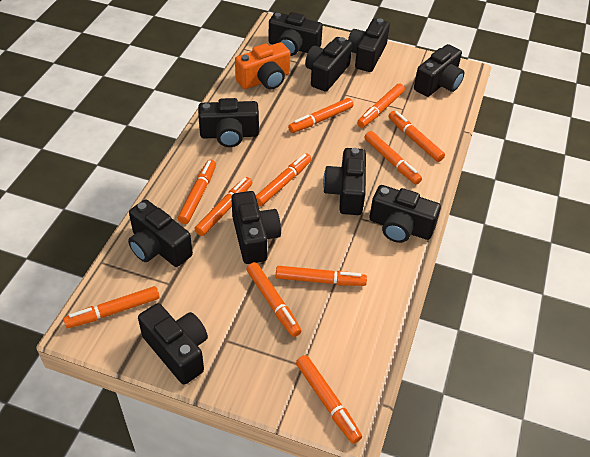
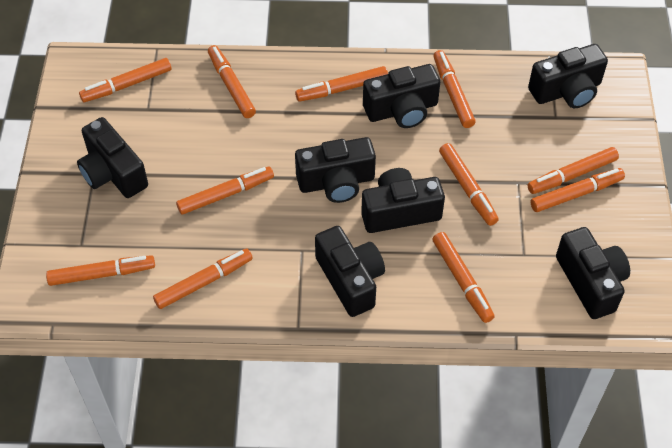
black camera: [128,200,193,267] [138,303,208,385] [198,98,259,147] [231,191,281,264] [269,12,323,56] [305,37,352,92] [323,148,366,215] [348,18,390,72] [369,185,441,243] [414,44,464,97] = 10 -> [77,117,148,198] [295,137,376,203] [315,226,385,317] [361,168,445,233] [363,64,440,128] [528,44,608,108] [556,227,630,319] = 7
orange camera: [235,42,291,89] = 1 -> none = 0

